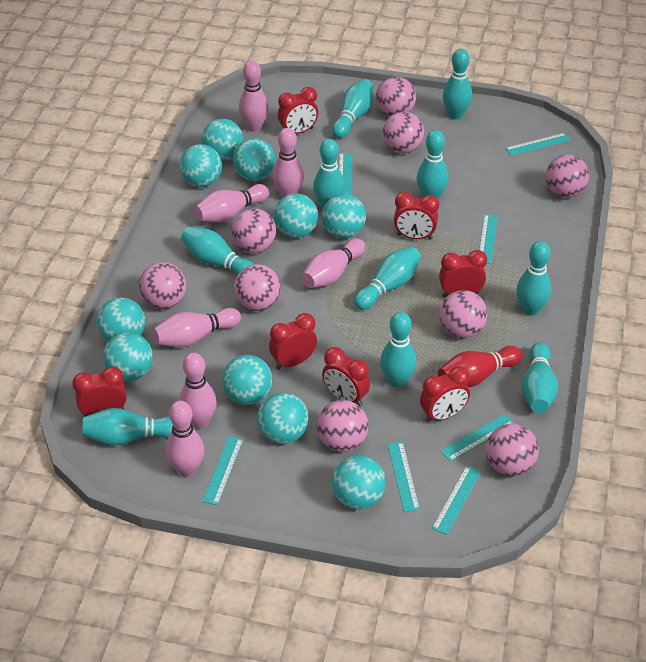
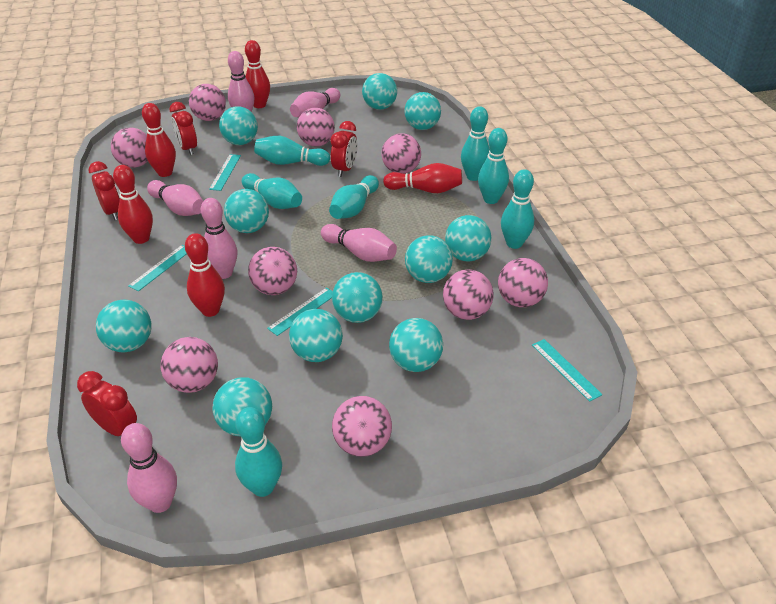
pink bowling pin: [152,308,241,347] [166,400,204,477] [179,353,217,429] [194,184,269,223] [239,61,269,132] [272,128,304,198] [302,238,365,288] = 7 -> [121,423,177,513] [147,180,203,216] [201,198,237,279] [228,51,255,112] [290,88,340,118] [321,224,397,262] = 6
red bowling pin: [438,346,522,387] = 1 -> [113,165,153,244] [142,103,176,177] [185,233,225,317] [245,40,270,108] [383,163,462,193] = 5
red clock: [72,367,127,417] [269,313,317,370] [278,87,318,134] [322,347,370,407] [394,192,439,240] [420,366,470,423] [439,250,487,298] = 7 -> [77,371,137,436] [88,161,120,220] [169,102,197,155] [330,121,358,177] = 4
turquoise ball: [97,298,145,342] [103,332,153,382] [179,144,222,187] [202,119,243,161] [222,355,272,405] [233,138,276,181] [257,392,309,444] [274,193,318,238] [322,194,366,239] [332,455,386,510] = 10 -> [96,300,152,352] [212,377,272,436] [219,106,258,145] [224,189,269,233] [289,309,343,362] [332,272,383,323] [362,73,397,110] [389,318,443,372] [404,92,441,130] [405,235,453,283] [445,215,491,262] = 11
turquoise bowling pin: [82,408,173,446] [181,226,254,275] [313,139,345,209] [332,79,373,139] [354,246,421,310] [380,312,417,388] [417,130,448,199] [443,49,472,119] [517,241,551,316] [521,342,558,413] = 10 -> [235,407,282,497] [242,173,302,209] [254,136,330,166] [329,175,379,219] [461,106,490,181] [478,128,509,204] [501,169,534,249] = 7
turquoise ruler: [202,436,244,505] [339,153,352,195] [387,442,420,512] [432,466,481,535] [440,414,515,462] [479,214,498,264] [505,133,571,156] = 7 -> [128,245,187,291] [209,154,241,191] [267,287,333,336] [532,339,602,402] = 4

